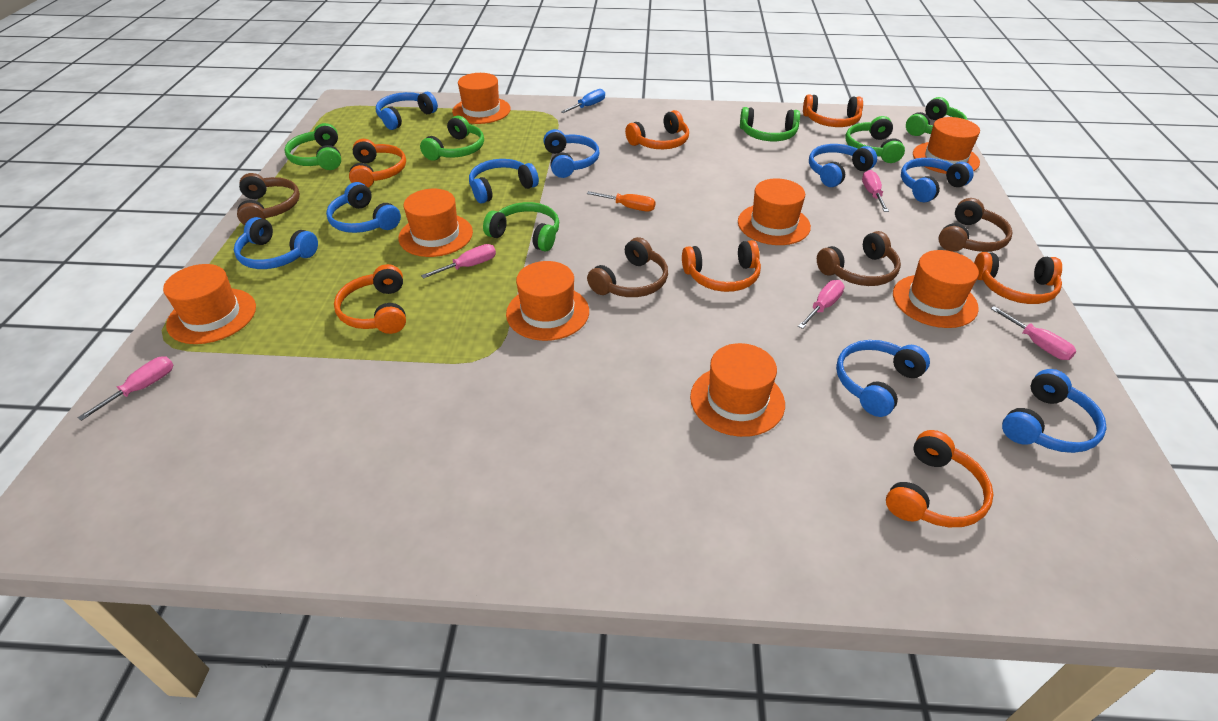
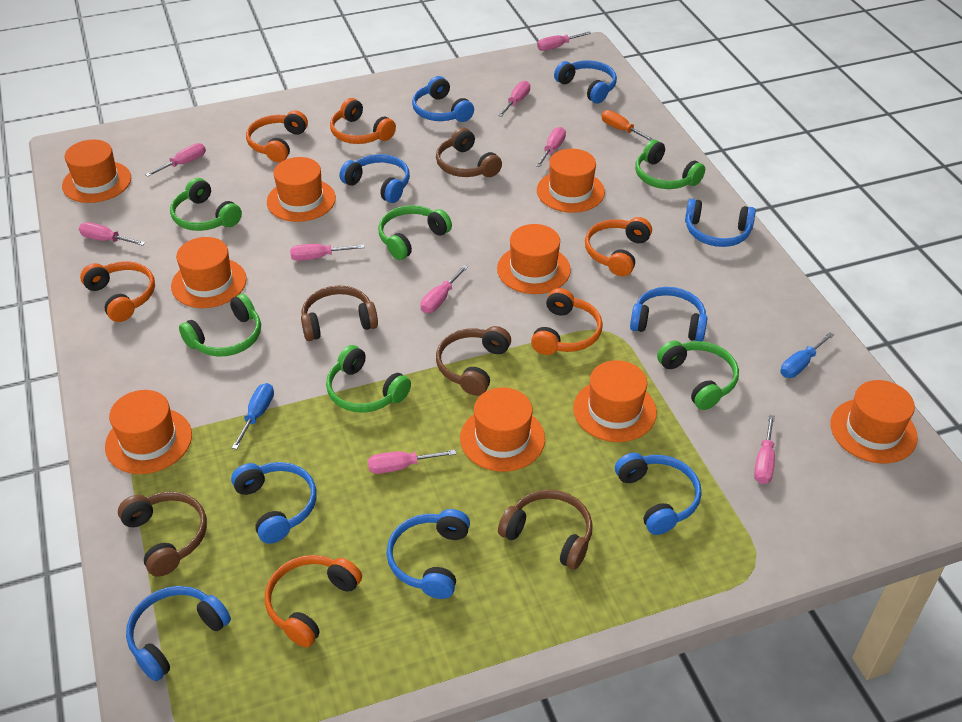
blue screwdriver: [561,89,605,113] = 1 -> [232,383,274,449] [781,332,834,378] = 2
brown headphones: [237,173,300,225] [587,237,668,297] [817,231,901,286] [938,198,1013,252] = 4 -> [118,492,207,577] [301,285,378,341] [436,128,502,177] [436,326,511,396] [498,490,593,569] = 5
orange hat: [163,264,256,344] [398,189,473,257] [452,73,510,124] [506,261,589,341] [690,343,785,437] [738,178,811,245] [893,250,979,328] [913,117,980,174] = 8 -> [62,140,131,203] [105,390,192,474] [171,237,247,308] [267,157,336,222] [460,388,545,472] [497,224,571,294] [537,149,605,213] [573,360,657,442] [831,380,918,463] = 9
orange headphones: [334,264,406,334] [349,139,406,187] [625,110,689,149] [682,240,761,292] [803,94,863,127] [886,430,994,527] [974,252,1062,304] = 7 -> [80,261,155,322] [246,111,308,162] [265,555,362,647] [330,98,396,144] [531,288,603,355] [585,217,652,276] = 6
pink screwdriver: [78,356,173,421] [421,244,496,279] [798,280,845,329] [862,170,889,212] [990,306,1076,360] = 5 -> [79,222,145,246] [145,143,206,177] [290,244,365,261] [368,450,456,474] [421,265,468,313] [498,81,530,117] [536,127,566,167] [537,32,591,51] [754,415,775,484] = 9

